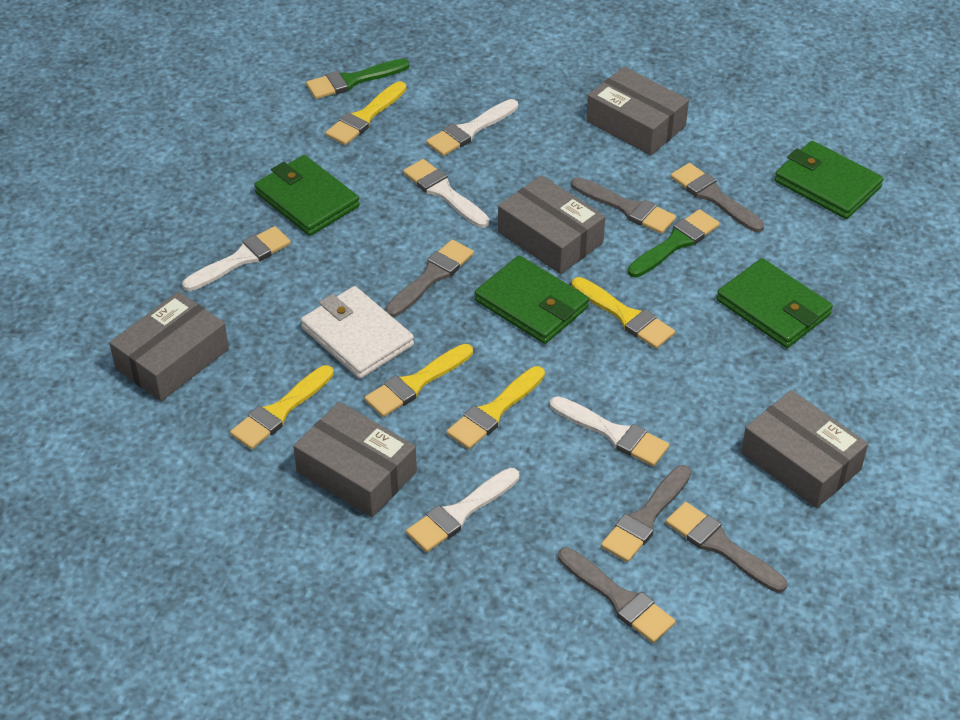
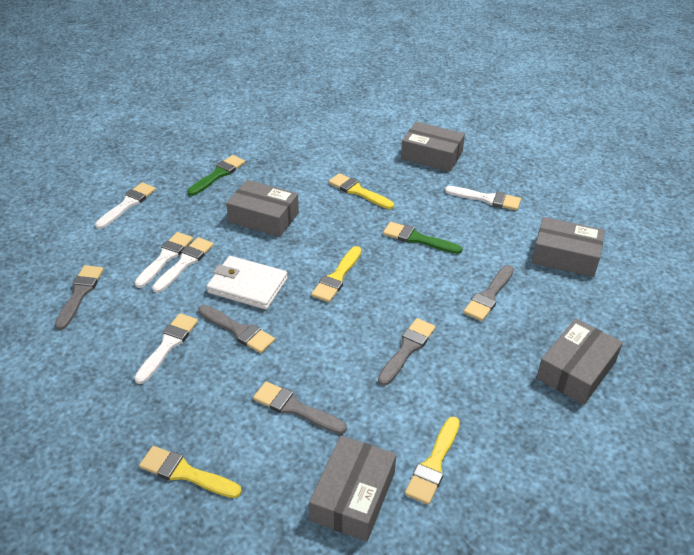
green wallet: [254,155,360,236] [475,255,589,344] [717,258,833,348] [775,141,884,219] = 4 -> none = 0
grey brush: [385,239,474,317] [558,547,675,643] [571,177,676,234] [601,465,691,562] [666,502,787,593] [671,163,764,232] = 6 -> [55,265,104,330] [198,305,275,353] [253,381,347,434] [378,318,436,386] [464,265,514,321] = 5
yellow brush: [230,365,334,450] [325,81,406,145] [364,344,473,417] [447,366,545,449] [572,277,675,349] = 5 -> [139,446,242,498] [311,246,361,302] [329,173,394,209] [405,416,460,505] = 4

